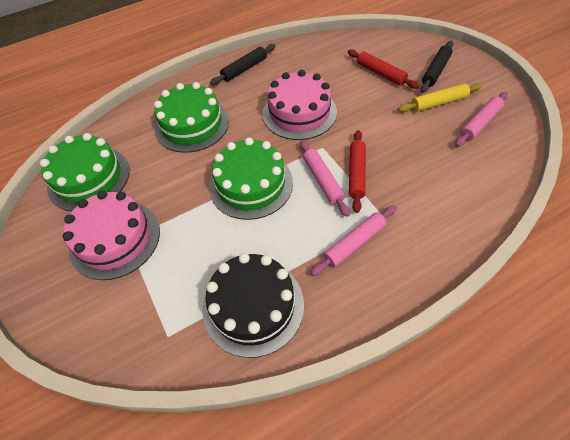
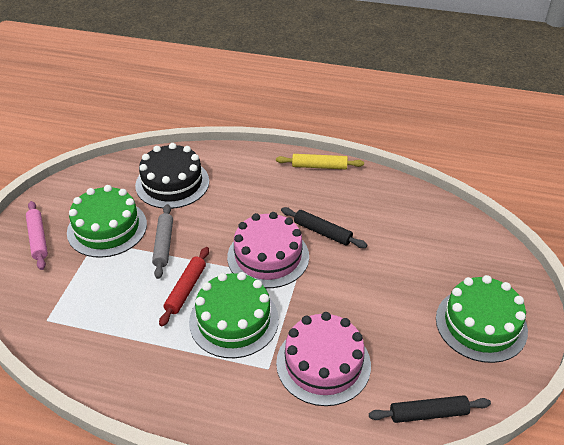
grey rolling pin: none = 0 -> [152,204,173,279] = 1
pink rolling pin: [300,140,350,217] [311,205,397,276] [455,92,508,147] = 3 -> [26,201,48,270] = 1
red rolling pin: [348,49,419,89] [349,130,366,213] = 2 -> [159,247,209,326] = 1

